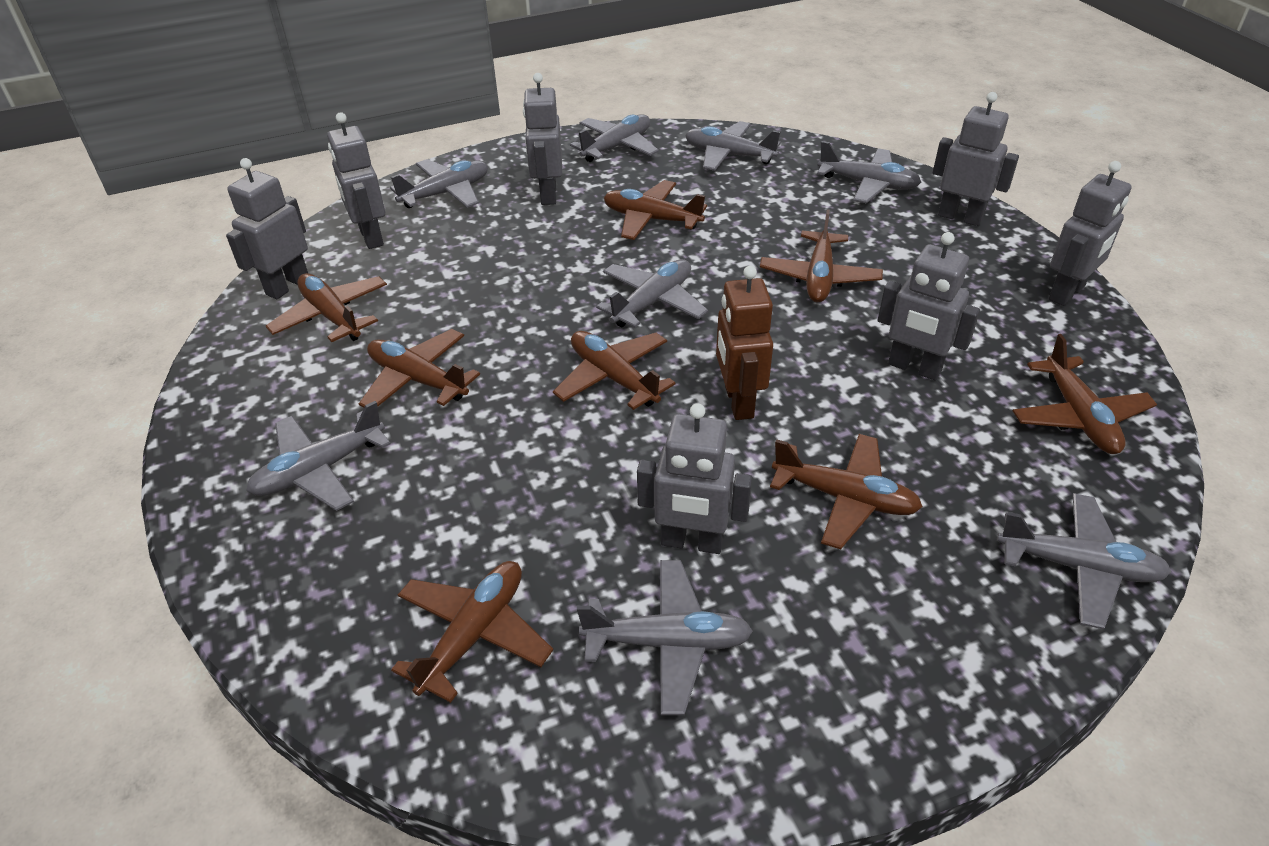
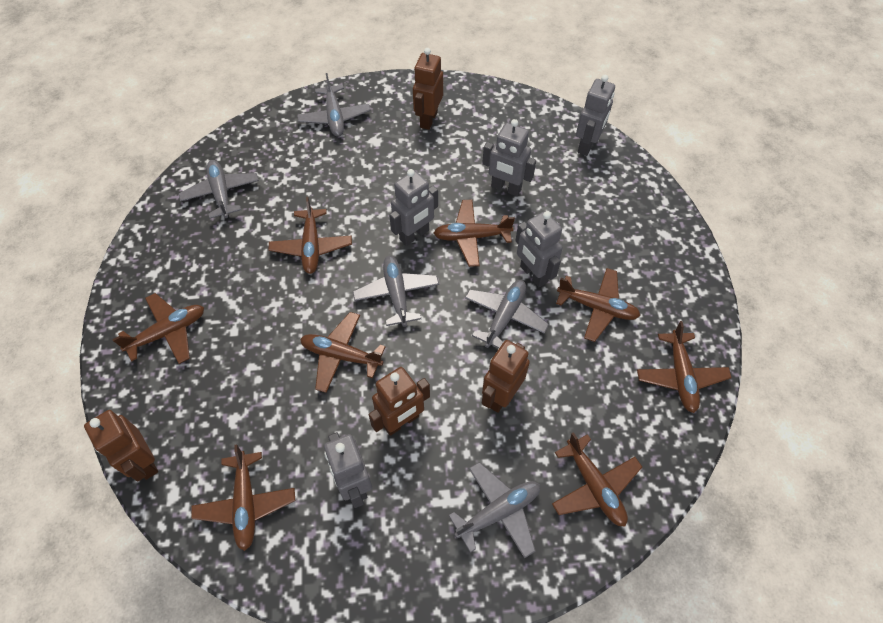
brown robot: [716,266,773,420] = 1 -> [84,410,158,482] [368,367,430,436] [413,48,443,130] [482,340,530,413] = 4
grey plane: [246,401,391,511] [390,159,488,208] [570,114,659,162] [577,560,753,715] [596,259,708,328] [685,121,781,171] [817,141,921,203] [997,493,1171,629] = 8 -> [179,160,259,219] [297,73,371,137] [353,256,439,327] [449,462,540,558] [465,280,549,348] = 5
grey robot: [226,158,308,299] [327,112,385,249] [523,73,562,205] [637,403,752,554] [878,232,980,381] [933,92,1019,226] [1049,161,1132,306] = 7 -> [324,432,372,508] [389,169,438,246] [482,119,536,196] [515,211,563,287] [576,75,615,156] = 5

